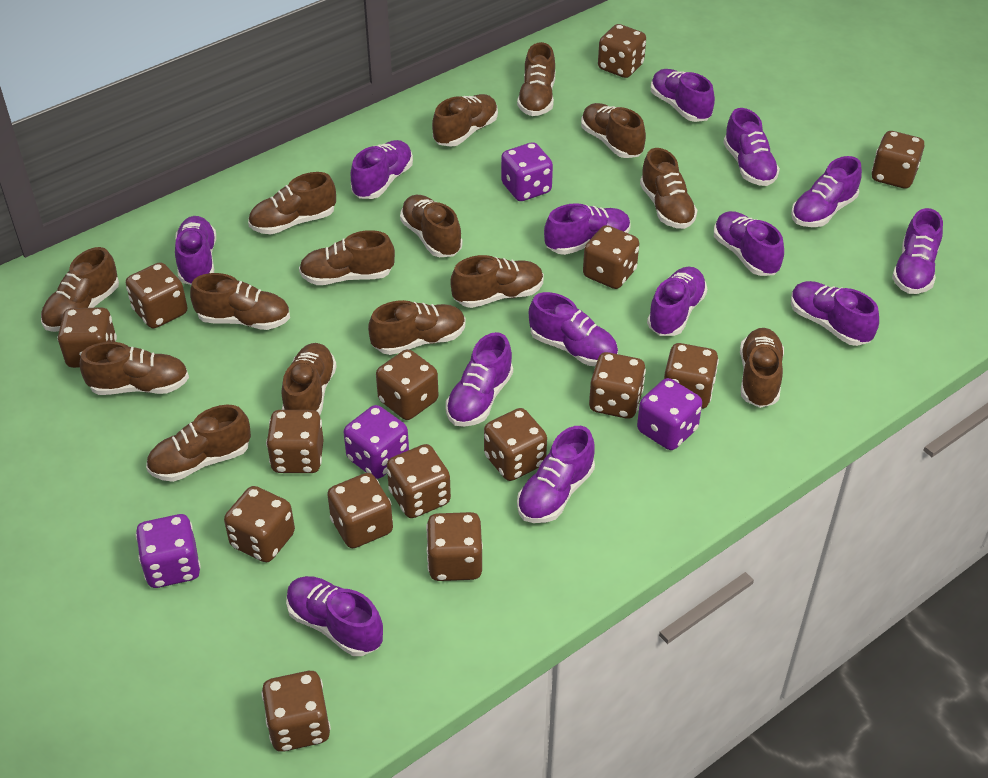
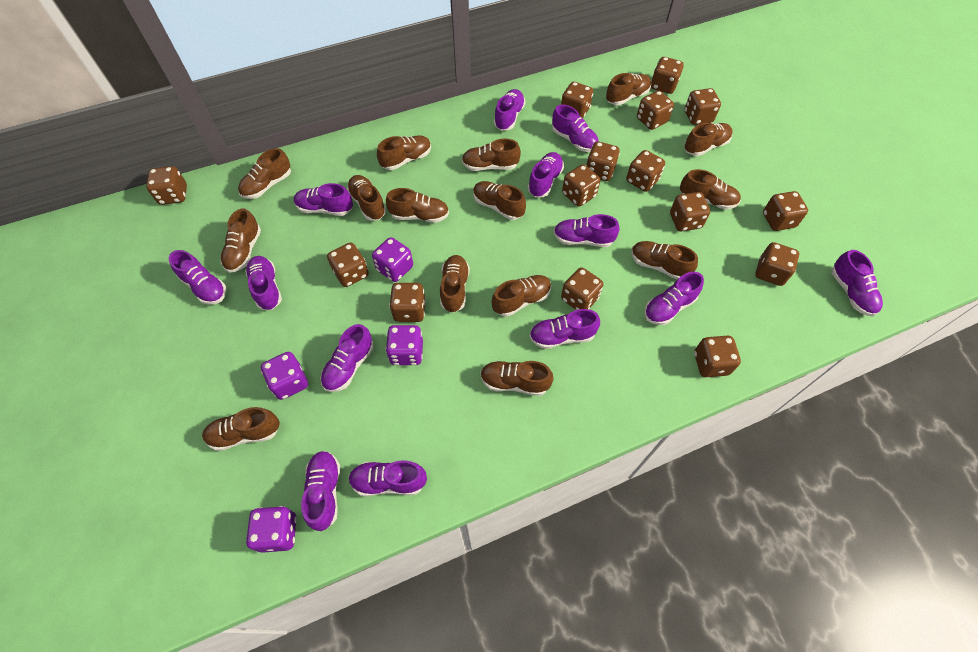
purple shoe: [175,216,216,285] [286,576,383,656] [351,140,413,199] [446,332,513,427] [517,426,595,523] [529,292,618,366] [544,203,631,255] [647,267,707,336] [651,69,715,122] [714,211,784,276] [723,108,780,186] [791,156,862,227] [791,281,879,346] [892,208,943,294] = 14 -> [169,250,226,305] [245,256,282,310] [294,183,353,216] [301,451,340,531] [321,324,374,392] [349,460,427,497] [494,89,525,131] [528,152,564,197] [529,309,600,349] [552,104,599,152] [553,214,619,247] [644,272,704,325] [831,250,883,316] = 13

